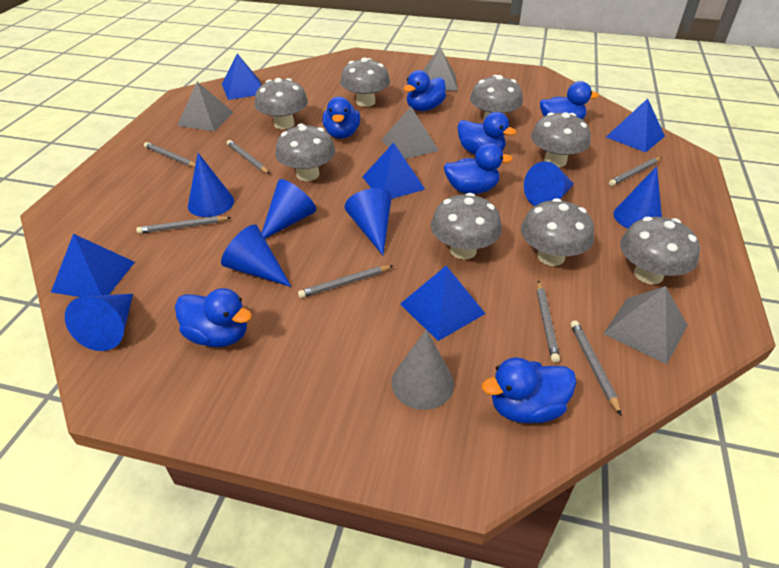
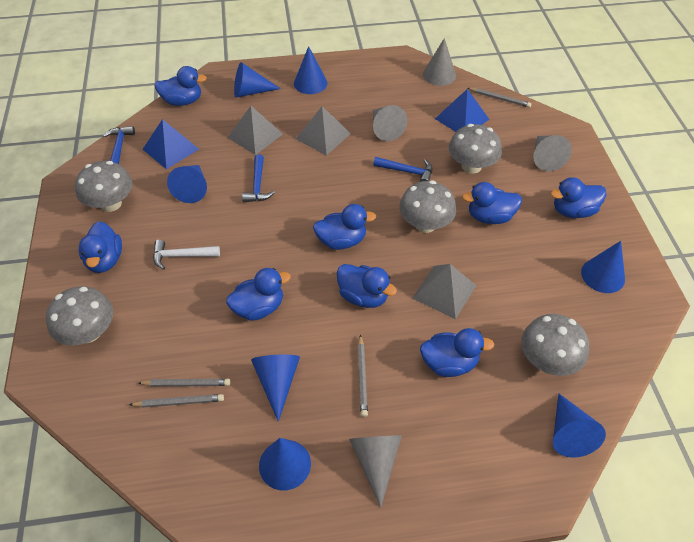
blue duck: [175,288,252,347] [322,97,360,139] [404,70,446,111] [444,143,513,194] [458,112,516,155] [482,357,576,423] [540,81,599,120] = 7 -> [79,221,122,273] [155,66,207,106] [226,268,291,321] [313,204,376,250] [337,264,397,308] [420,328,494,377] [462,182,522,224] [551,177,606,218] = 8
blue hammer: none = 0 -> [103,126,135,164] [242,154,275,202] [373,157,432,182] = 3
blue pyramid: [51,234,135,297] [222,53,262,100] [362,143,425,199] [400,266,485,341] [606,98,665,152] = 5 -> [143,119,199,169] [435,89,489,132] = 2
grey cone: [391,330,454,410] = 1 -> [349,435,402,508] [373,105,407,141] [423,38,456,86] [533,135,572,171] = 4
grey mushroom: [255,78,308,129] [275,123,335,181] [340,57,390,107] [431,193,502,259] [470,75,523,121] [521,198,594,266] [531,112,591,167] [620,217,700,284] = 8 -> [46,286,113,345] [75,161,132,212] [399,180,456,233] [449,124,502,174] [521,314,589,376] = 5
grey pencil: [136,216,232,234] [144,142,196,167] [227,140,270,174] [298,265,394,298] [537,280,560,363] [571,320,621,415] [609,157,662,186] = 7 -> [129,394,224,407] [138,379,231,387] [358,334,368,417] [468,88,531,108] = 4
grey pyramid: [177,82,234,131] [381,107,439,159] [422,47,458,91] [603,286,688,364] = 4 -> [227,106,283,155] [296,106,351,156] [413,264,477,319] = 3
white hammer: none = 0 -> [153,240,220,270] = 1

